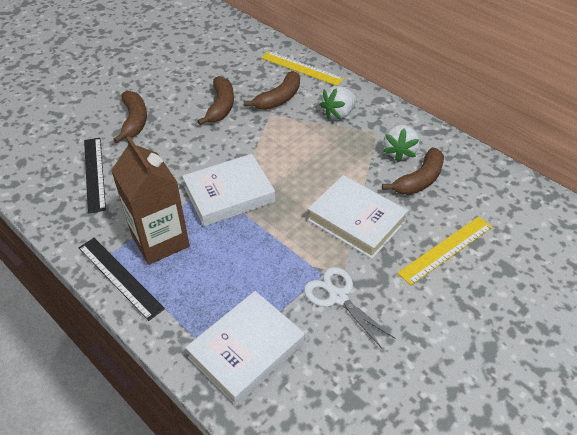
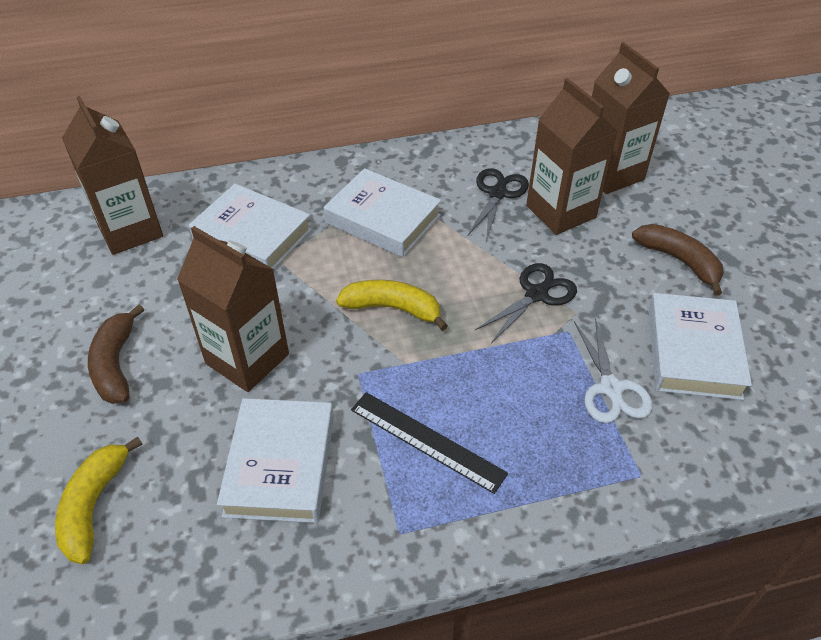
black ruler: [78,238,165,321] [84,138,106,214] = 2 -> [351,392,508,494] = 1
black scissors: none = 0 -> [468,168,529,241] [475,263,577,343] = 2
brown banana: [113,91,147,143] [197,76,234,125] [244,71,300,110] [382,147,444,195] = 4 -> [88,304,144,404] [632,224,724,295] = 2
brown carton: [111,136,190,265] = 1 -> [62,96,163,255] [177,226,289,392] [526,78,618,235] [592,42,670,194] = 4
white book: [182,154,275,226] [185,291,305,406] [307,175,408,259] = 3 -> [189,184,312,269] [217,398,334,523] [324,168,441,257] [648,293,752,400] = 4
white strawberry: [320,86,357,120] [383,125,420,162] = 2 -> none = 0
yellow banana: none = 0 -> [55,437,142,564] [336,280,448,331] = 2
yellow ruler: [261,51,344,86] [397,216,492,285] = 2 -> none = 0

